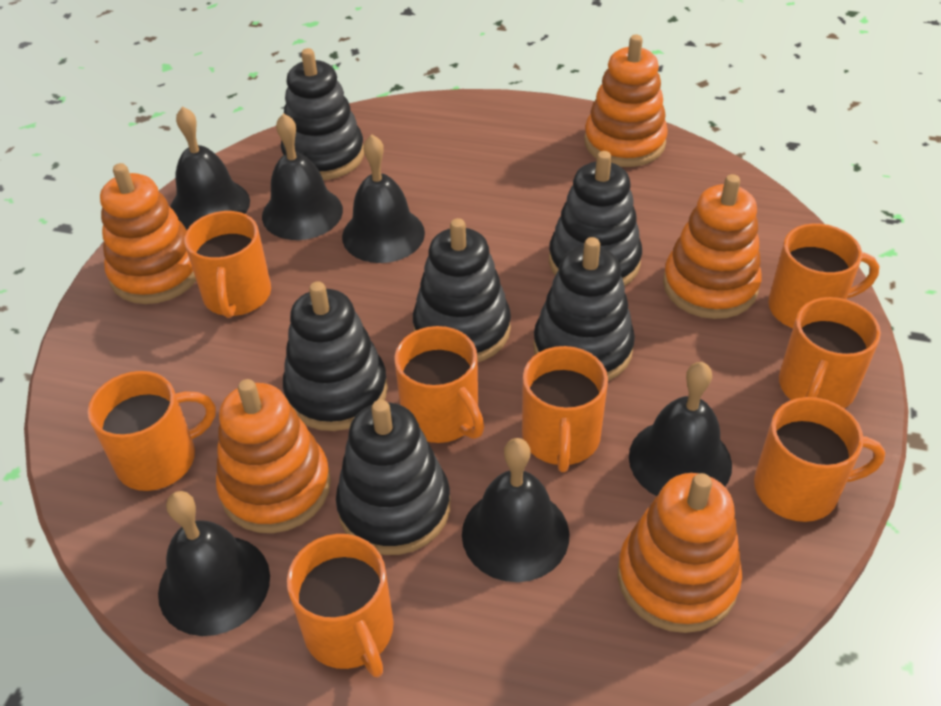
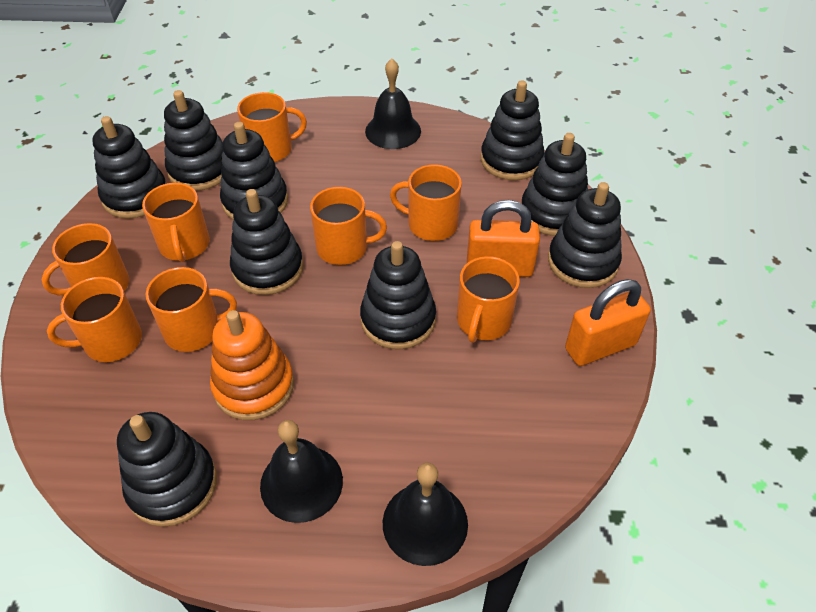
black bell: [158,491,270,636] [170,106,250,230] [262,113,343,240] [342,134,425,263] [462,438,569,582] [629,362,732,496] = 6 -> [260,420,343,523] [365,58,421,149] [383,462,468,566] = 3
black stacking toy: [281,48,364,180] [283,281,388,431] [336,400,450,555] [413,218,511,362] [533,237,635,381] [549,151,642,286] = 6 -> [92,116,167,219] [117,412,217,527] [164,90,223,191] [220,122,288,220] [230,189,304,295] [360,241,436,349] [481,80,544,180] [521,133,588,236] [548,182,622,288] = 9
orange padlock: none = 0 -> [467,200,540,277] [565,279,651,366] = 2
orange stacking toy: [100,163,196,304] [216,379,331,533] [584,35,668,167] [617,473,742,633] [663,174,761,319] = 5 -> [210,310,294,420] = 1

